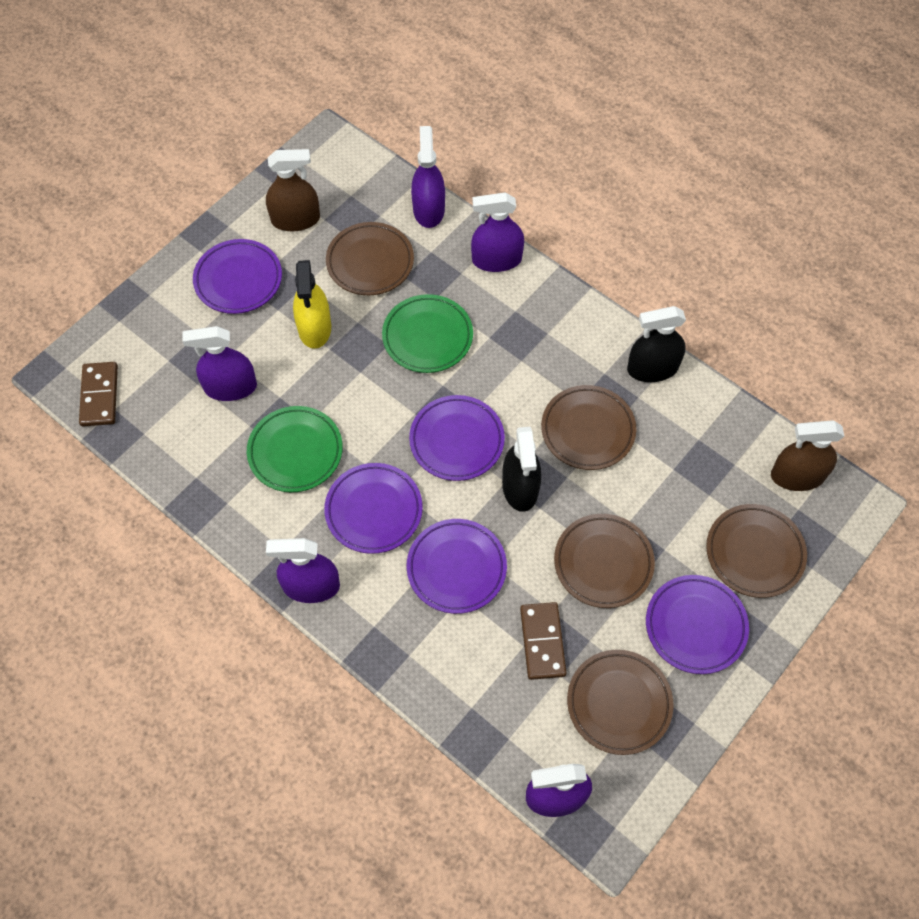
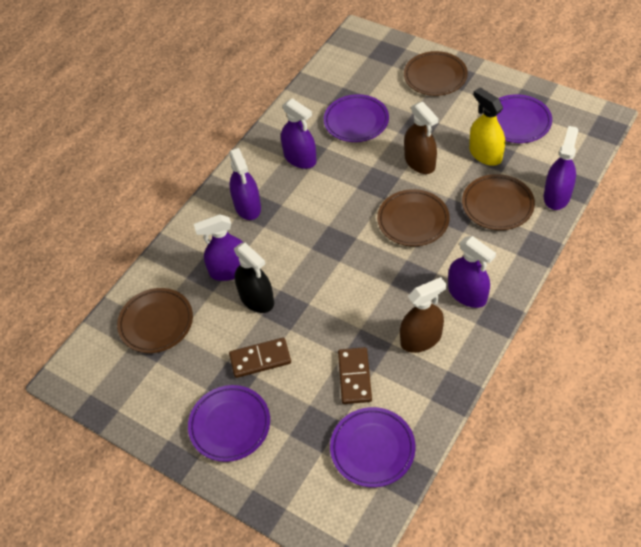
black spray bottle: [502,427,541,512] [627,306,686,382] = 2 -> [234,242,274,313] = 1
brown plate: [326,222,414,295] [541,385,636,470] [554,514,655,608] [567,650,673,755] [706,504,807,598] = 5 -> [117,288,193,353] [377,189,450,246] [404,51,468,96] [462,174,535,230] = 4
green plate: [247,406,343,492] [382,294,473,373] = 2 -> none = 0
purple plate: [193,239,282,314] [324,463,423,554] [407,519,507,614] [409,395,505,481] [646,575,749,674] = 5 -> [188,385,270,462] [324,94,389,142] [330,407,416,487] [497,94,552,143] = 4

